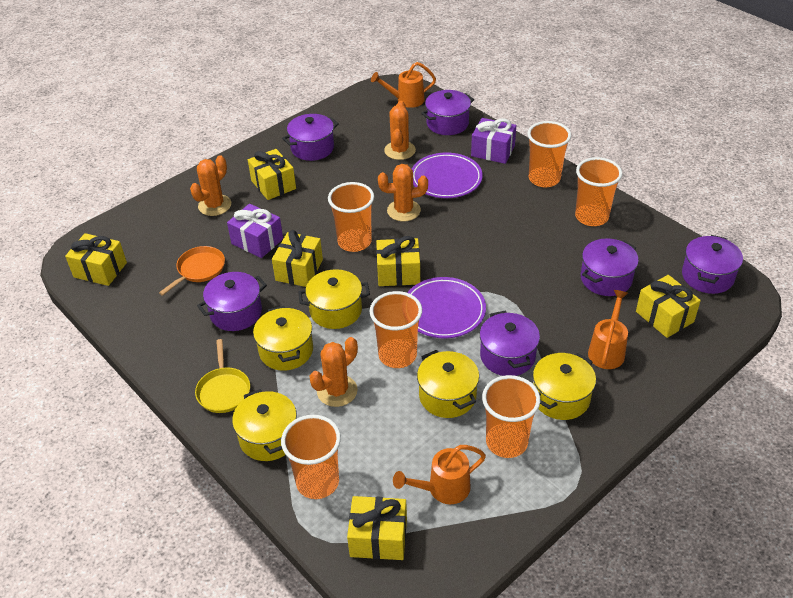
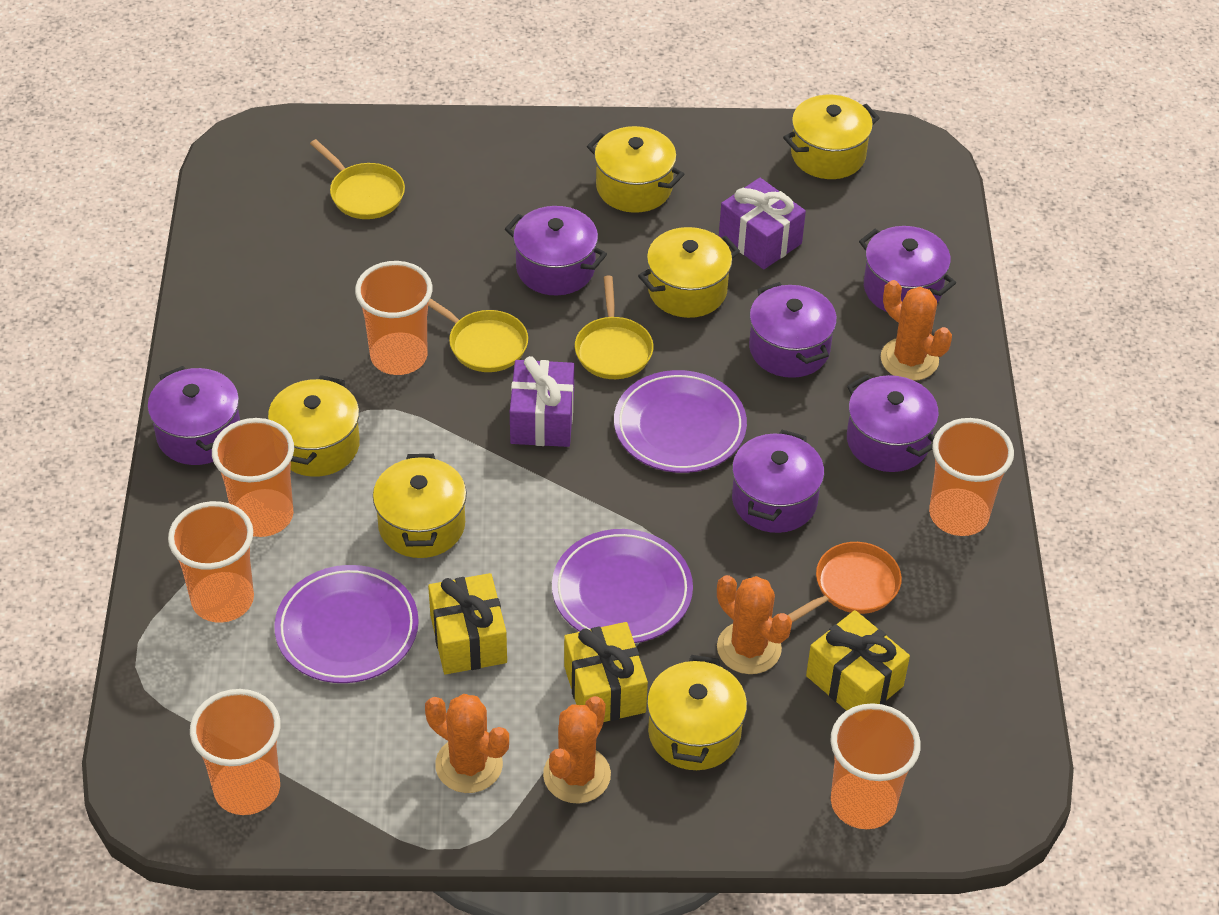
orange watering can: [371,62,436,108] [393,445,486,504] [588,290,628,369] = 3 -> none = 0
purple plate: [407,277,486,338] [412,153,483,198] = 2 -> [274,565,419,683] [552,529,693,643] [614,370,747,473] = 3
yellow gift: [65,233,127,286] [248,149,296,200] [272,230,323,287] [347,496,407,560] [376,236,420,286] [636,275,701,338] = 6 -> [428,573,507,674] [564,622,648,722] [806,610,910,711] = 3
yellow pan: [195,339,250,413] = 1 -> [310,139,405,219] [428,298,528,372] [575,276,653,379] = 3
yellow pot: [232,389,297,461] [253,306,313,371] [298,269,370,329] [417,350,479,418] [533,353,596,420] = 5 -> [268,375,360,477] [373,454,467,558] [587,126,684,213] [638,227,740,318] [647,655,747,770] [783,95,880,179] = 6

